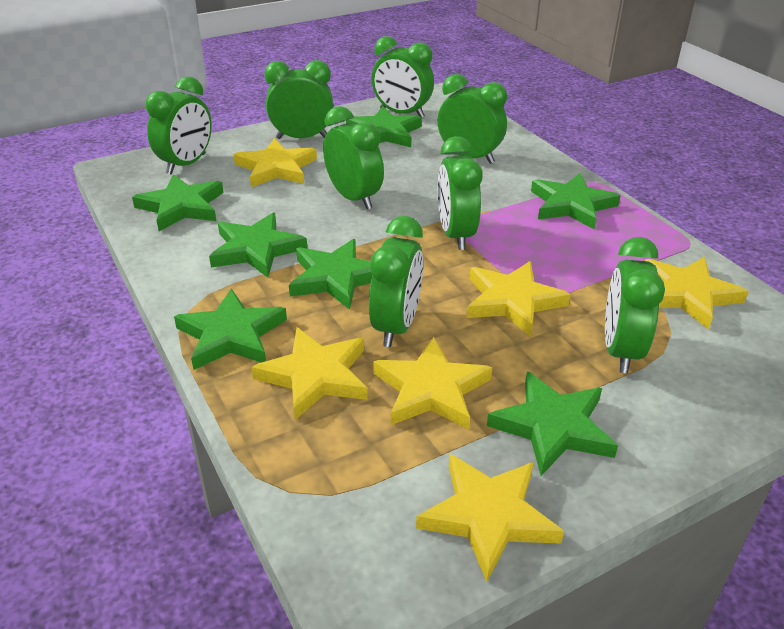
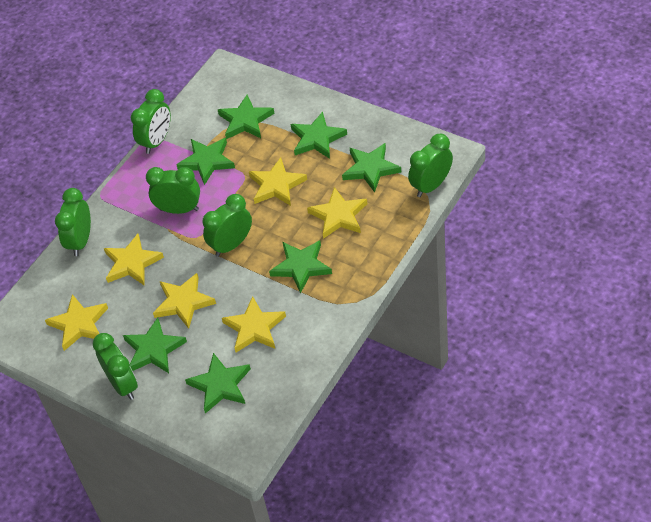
green clock: [146,76,212,175] [264,60,333,139] [323,106,384,209] [369,216,423,347] [372,36,434,117] [438,74,507,164] [438,136,483,250] [605,237,665,373] = 8 -> [55,188,91,256] [93,333,138,400] [131,89,171,154] [146,167,200,214] [202,194,252,257] [408,134,453,197] = 6

